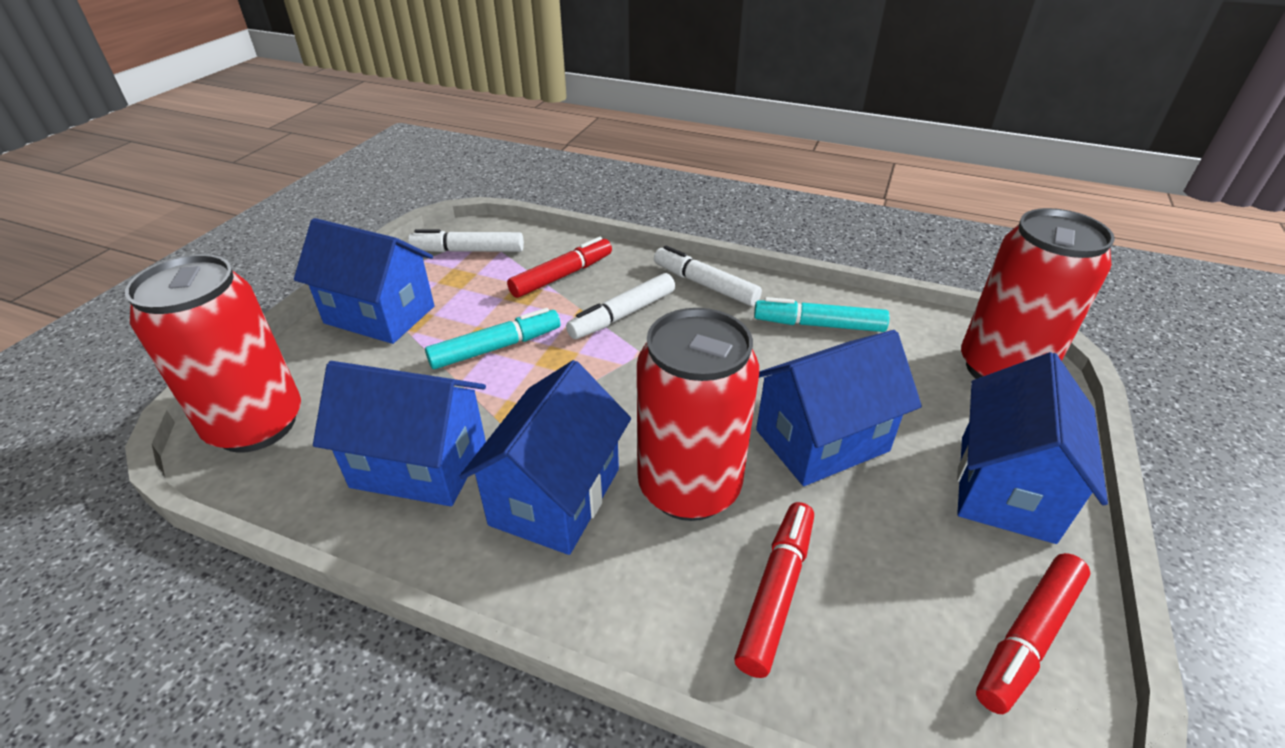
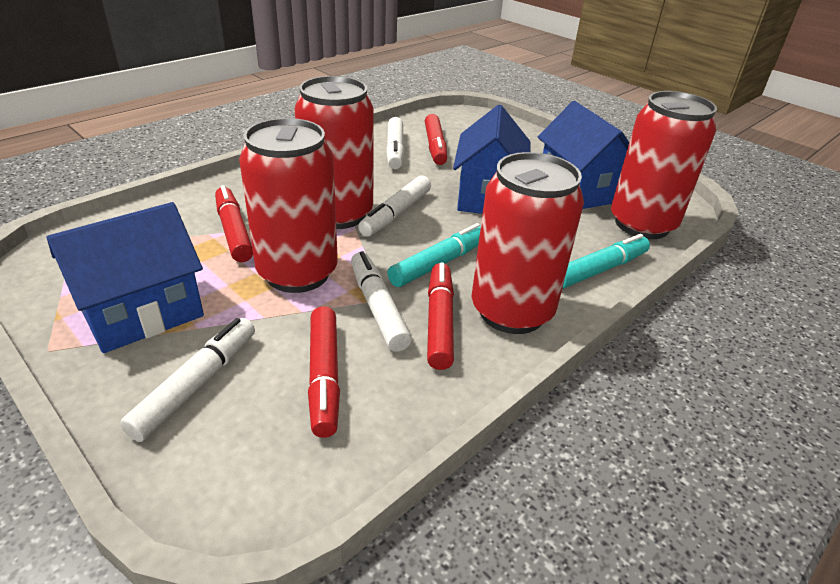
blue house: [294,218,434,344] [313,361,486,506] [460,360,631,555] [756,330,922,486] [957,352,1108,544] = 5 -> [47,202,204,353] [453,105,531,214] [538,101,629,209] = 3
red can: [125,254,301,453] [637,308,759,521] [961,208,1115,379] = 3 -> [239,118,338,293] [295,76,374,229] [471,152,584,334] [611,91,717,239] = 4
red marker: [507,237,612,298] [734,502,814,678] [976,553,1090,714] = 3 -> [215,185,253,262] [308,306,340,438] [425,114,447,165] [427,263,454,370] = 4
white marker: [408,229,524,252] [566,273,675,339] [654,246,762,306] = 3 -> [120,318,255,442] [351,251,412,352] [358,175,431,237] [386,117,405,169] = 4

